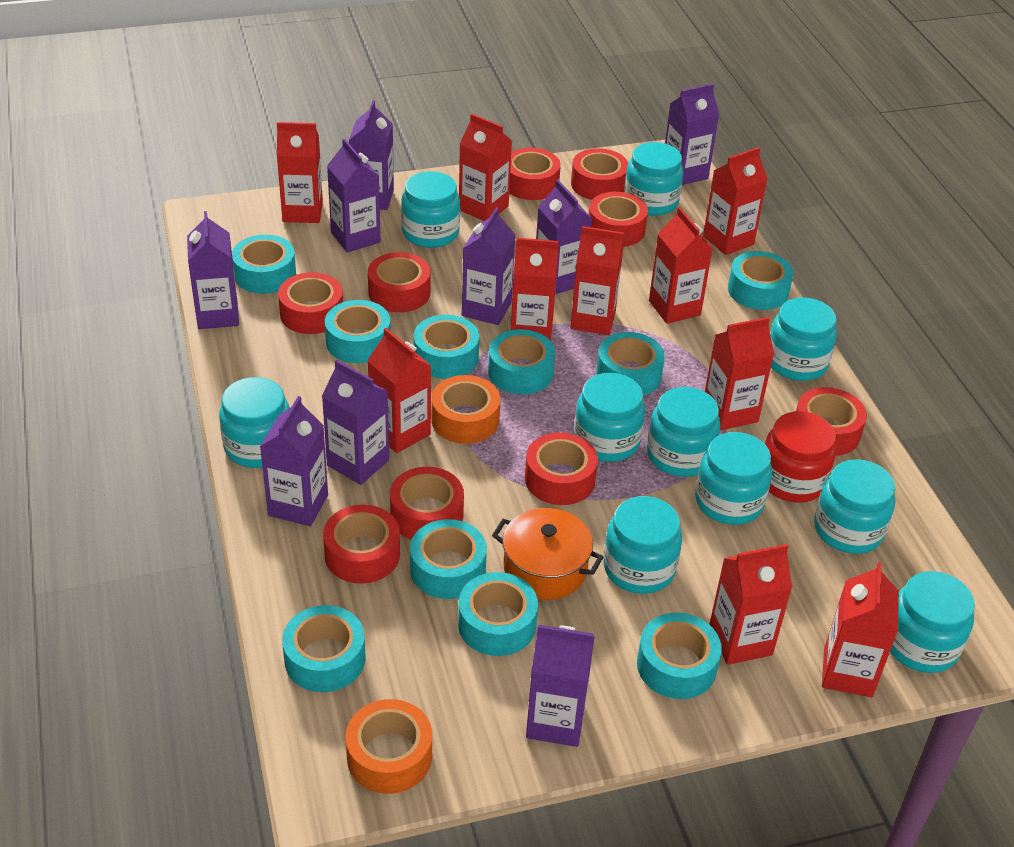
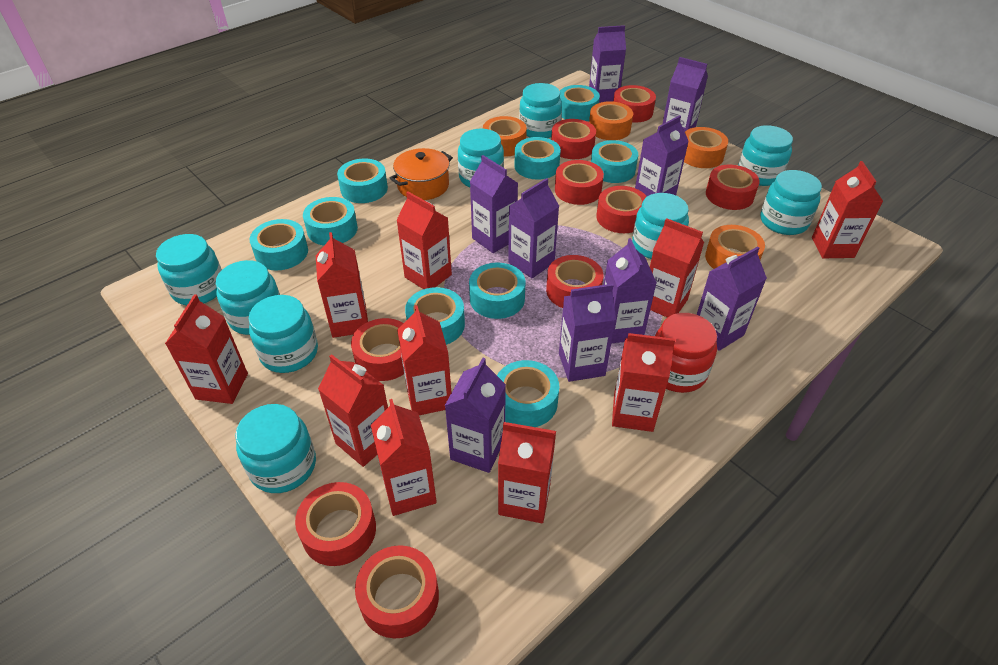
orange tape: [345,699,432,794] [431,375,500,444] = 2 -> [483,116,527,157] [589,101,633,140] [684,127,728,168] [705,225,765,269] = 4
turquoise jar: [219,377,290,468] [401,171,460,248] [574,373,645,462] [603,496,682,594] [624,142,684,216] [647,387,721,477] [695,432,772,525] [770,297,837,381] [814,459,895,554] [890,571,975,673] = 10 -> [156,234,222,305] [216,260,280,335] [235,404,316,493] [248,295,318,373] [458,129,504,187] [519,83,562,138] [632,193,689,259] [738,125,793,186] [760,170,822,235] = 9
turquoise tape: [232,235,296,294] [282,605,365,692] [325,300,390,363] [410,519,487,599] [413,315,479,379] [458,572,538,656] [488,329,555,395] [596,332,665,396] [637,613,722,699] [728,251,793,310] = 10 -> [250,219,308,270] [303,197,358,245] [337,159,388,203] [405,287,465,345] [469,263,526,319] [497,360,559,427] [515,137,561,180] [560,85,600,121] [591,140,638,183] = 9

